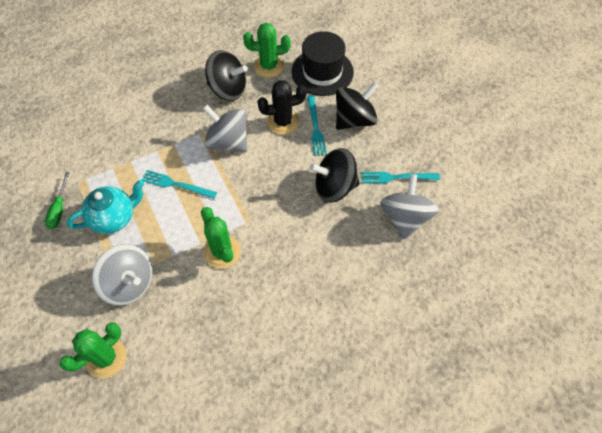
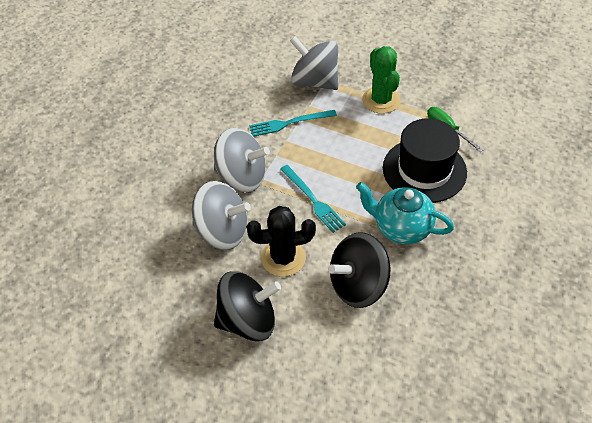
black spinning top: [205,50,247,101] [310,148,360,203] [336,82,378,130] = 3 -> [214,271,281,341] [328,233,391,308] = 2
green cactus: [60,322,126,379] [201,207,241,269] [243,23,291,78] = 3 -> [362,46,400,114] = 1
turquoise fork: [142,170,217,199] [307,95,327,156] [361,172,440,183] = 3 -> [249,110,337,136] [280,165,346,233] = 2

